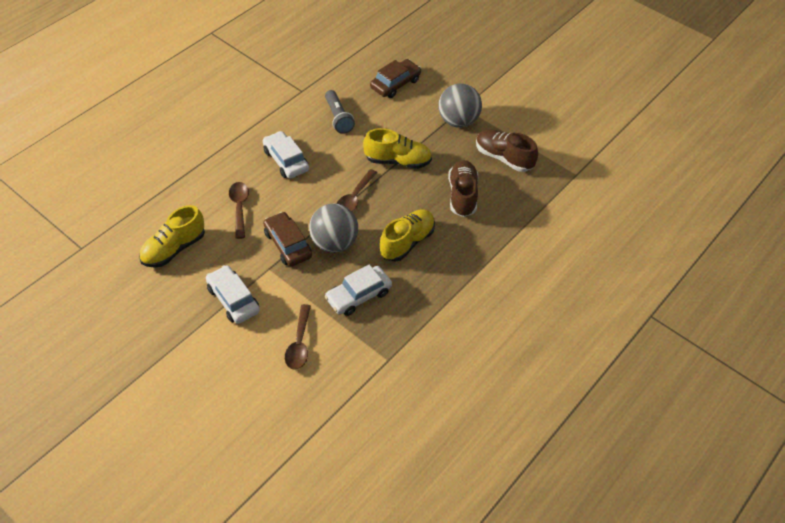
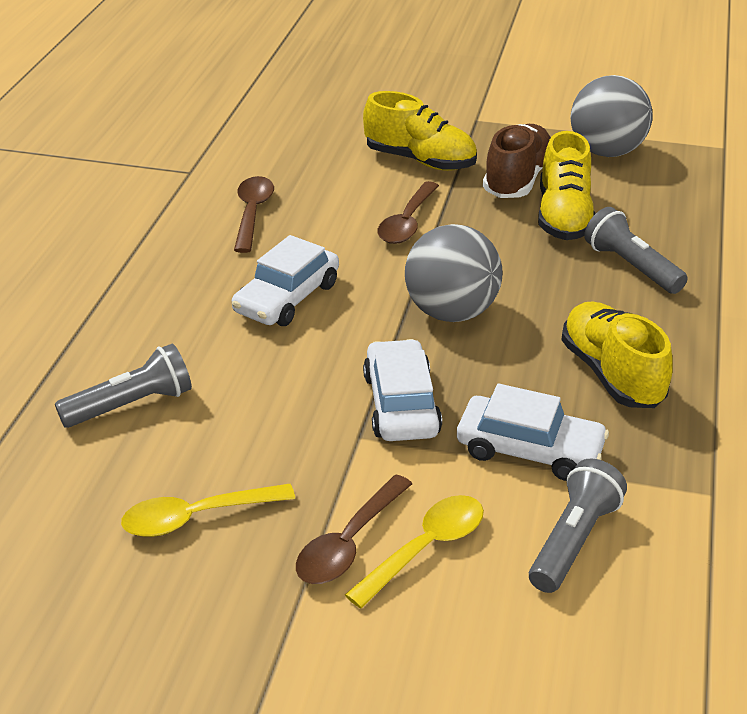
brown car: [263,212,312,266] [370,59,421,98] = 2 -> none = 0
brown shoe: [448,160,478,217] [476,129,538,172] = 2 -> [483,124,551,198] = 1
grey flashlight: [325,90,355,134] = 1 -> [55,344,192,428] [529,458,627,593] [584,207,688,294] = 3
yellow spoon: none = 0 -> [121,484,295,537] [345,495,484,608] = 2

